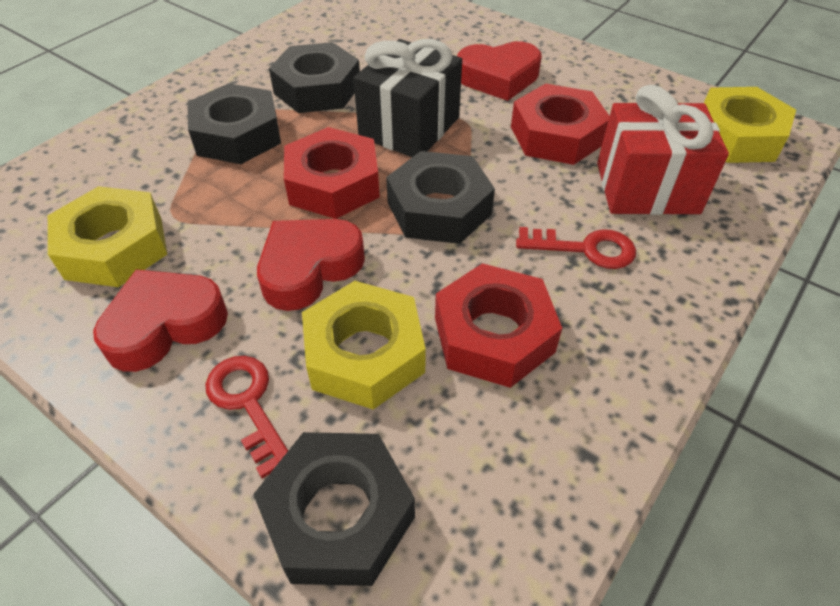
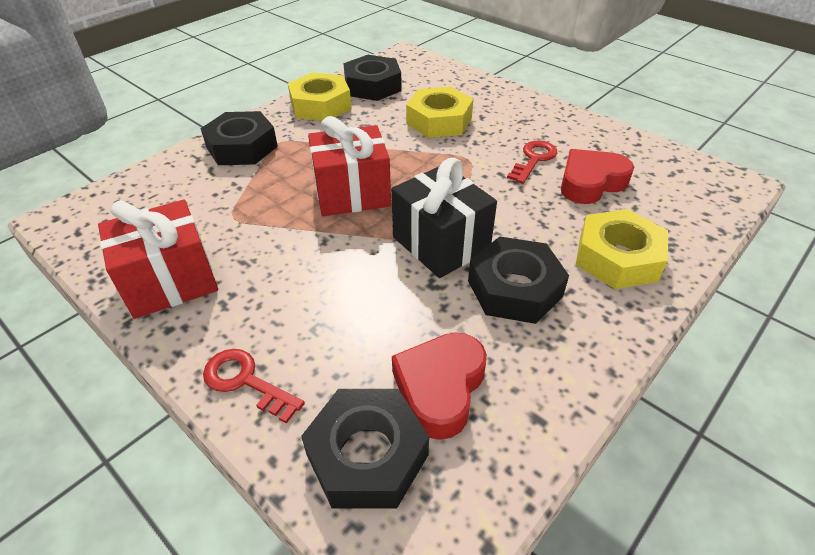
red gift: [597,85,729,215] = 1 -> [98,200,218,319] [308,116,391,216] = 2
red heart: [93,269,228,372] [257,219,365,311] [457,41,542,101] = 3 -> [392,332,487,440] [561,149,634,204] = 2
red nut: [284,127,380,219] [435,263,562,388] [511,84,610,165] = 3 -> none = 0

